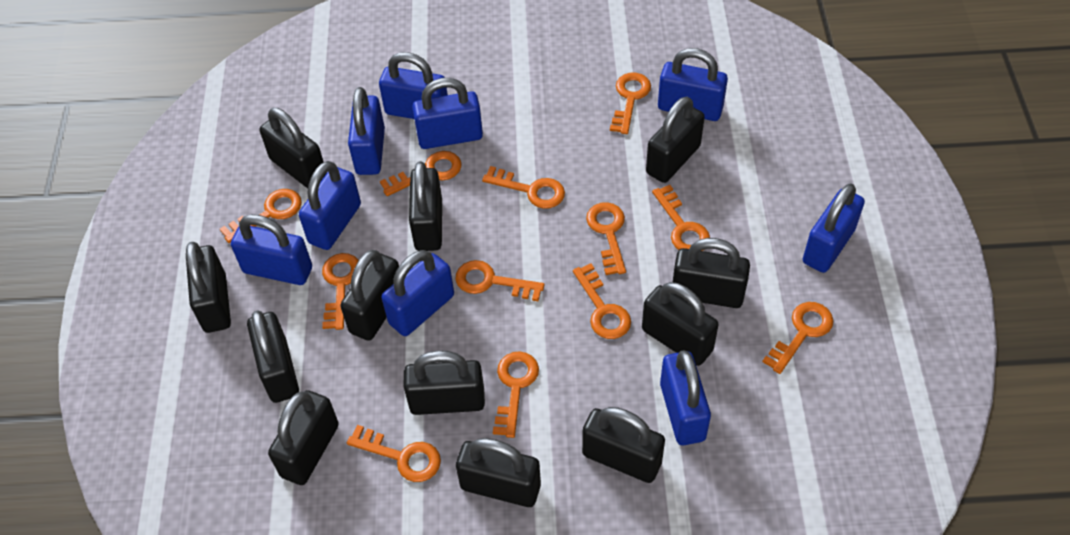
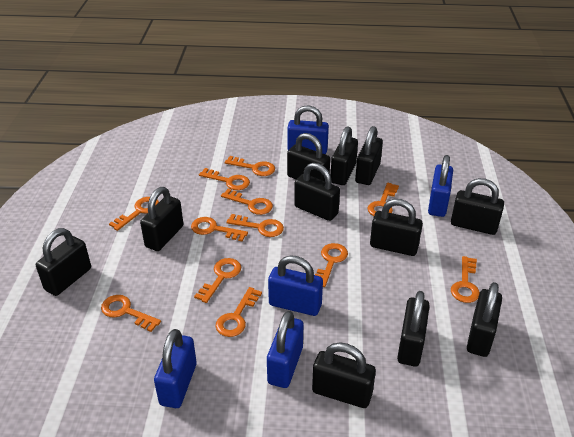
black padlock: [186,242,231,333] [247,311,299,403] [260,108,327,188] [268,390,339,485] [340,250,399,341] [404,350,485,415] [409,161,442,251] [456,438,541,507] [582,407,665,483] [642,282,719,366] [646,97,705,183] [673,238,750,308] = 12 -> [36,228,91,296] [140,187,183,251] [287,133,330,181] [294,163,340,221] [312,343,376,408] [331,126,358,185] [355,126,383,185] [370,199,423,256] [397,291,430,367] [451,178,504,235] [467,282,502,357] = 11
blue padlock: [231,214,312,285] [299,161,361,250] [348,87,385,175] [379,52,448,119] [381,250,454,336] [412,78,483,149] [658,48,728,121] [660,350,711,445] [803,183,865,273] = 9 -> [154,329,197,408] [267,311,303,388] [268,255,323,316] [287,105,329,154] [428,155,453,217] = 5

